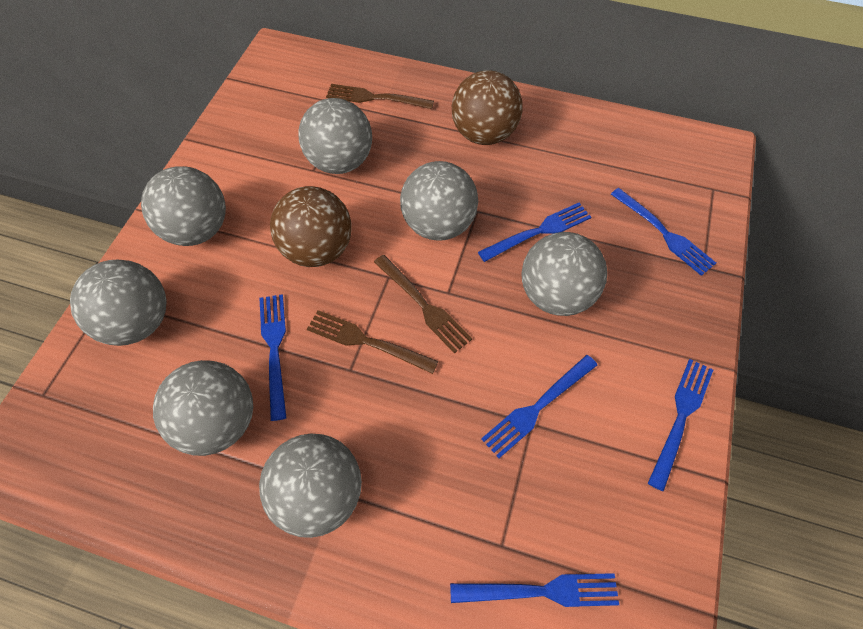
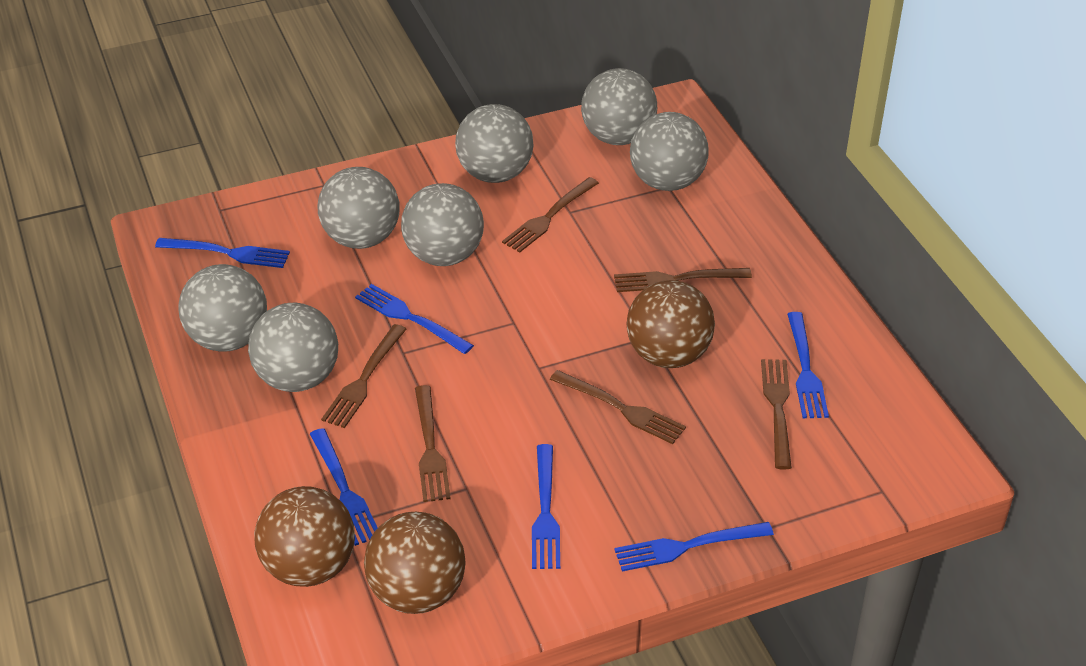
brown ball: [270,186,352,267] [452,70,523,145] = 2 -> [254,486,355,587] [364,512,466,614] [627,280,715,368] = 3
brown fork: [307,310,438,374] [326,84,434,109] [374,255,472,353] = 3 -> [321,324,407,428] [415,385,451,502] [502,177,599,253] [550,370,686,444] [614,268,752,292] [761,359,792,470] = 6

